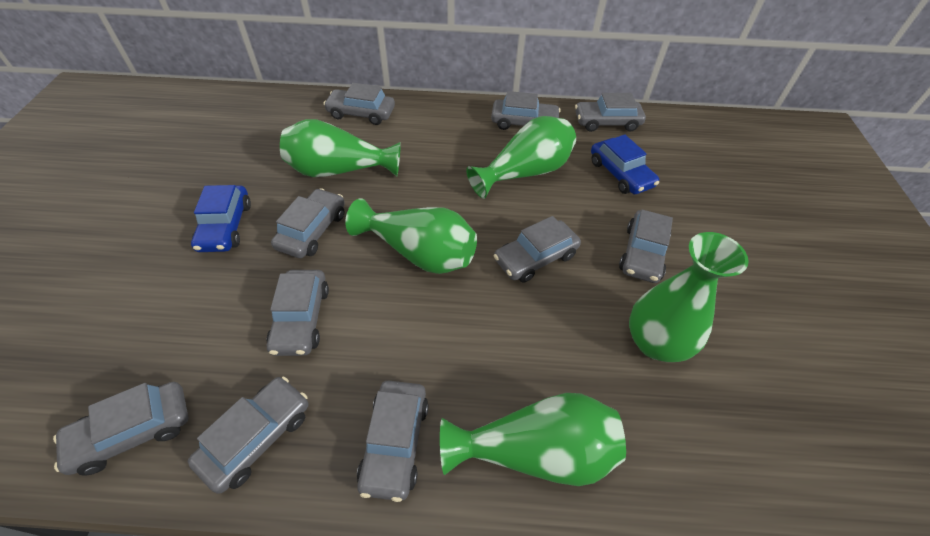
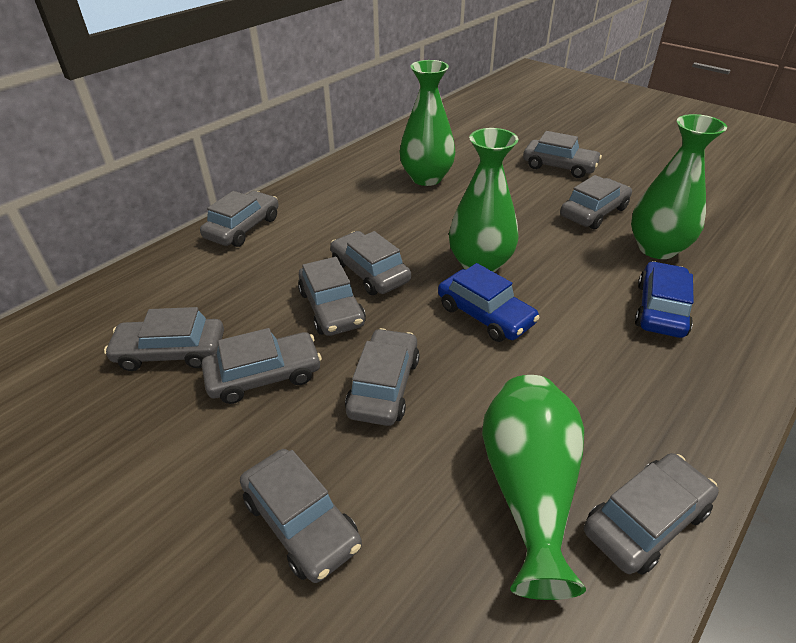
green vase: [280,119,401,177] [345,198,477,274] [440,393,626,486] [466,116,576,199] [629,232,748,362] = 5 -> [399,60,455,186] [449,128,519,272] [482,375,586,600] [631,114,727,259] = 4

